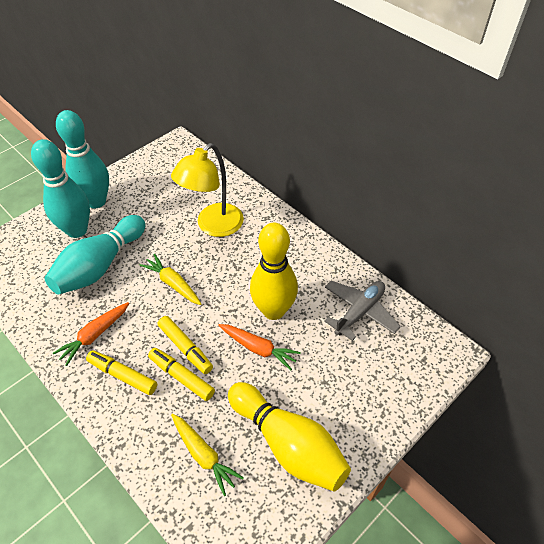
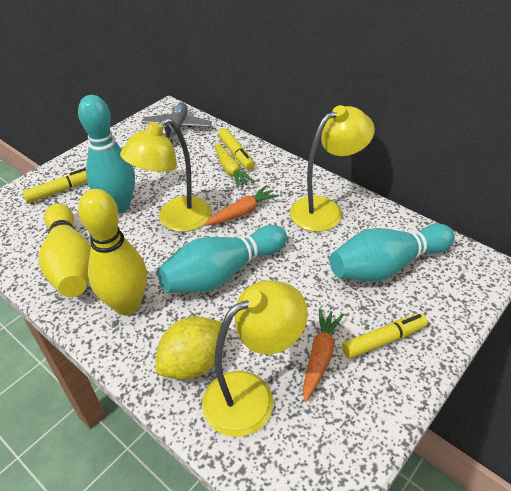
yellow carrot: [139,254,201,305] [171,413,244,496] = 2 -> [215,143,255,188] = 1
yellow lamp: [171,143,244,237] = 1 -> [120,118,211,232] [202,280,308,437] [290,105,375,232] = 3
yellow lemon: none = 0 -> [155,316,222,380] = 1

